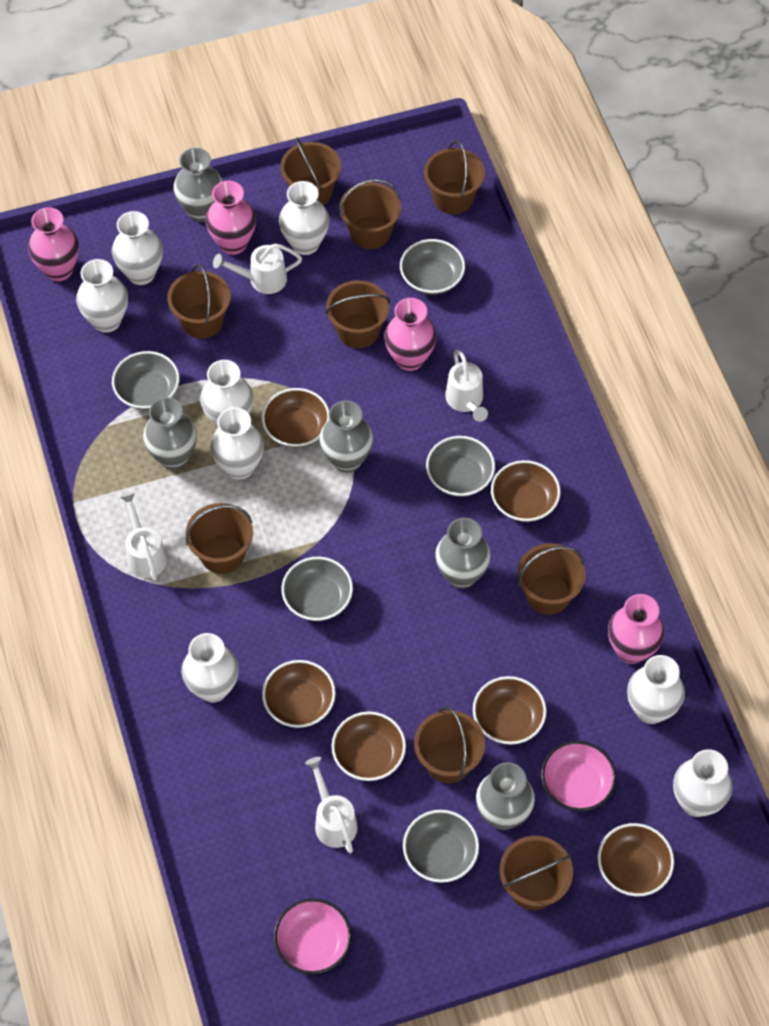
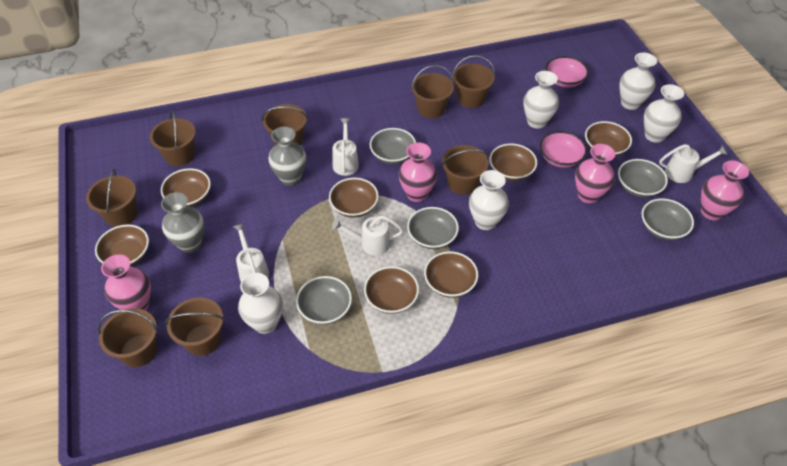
brown bowl: [262,388,329,448] [262,660,336,728] [332,711,406,781] [473,676,547,745] [491,460,560,522] [598,823,674,897] = 6 -> [95,225,149,266] [161,168,211,207] [329,178,379,218] [364,266,419,314] [424,251,478,298] [489,143,537,181] [585,121,632,156] = 7
brown bucket: [167,264,231,339] [186,503,253,574] [280,138,341,205] [326,280,390,348] [340,179,401,249] [414,706,485,783] [424,140,485,214] [500,836,573,910] [517,543,586,615] = 9 -> [86,169,137,227] [98,308,158,367] [150,110,196,166] [165,298,224,356] [262,104,308,146] [411,65,454,118] [442,145,489,195] [452,55,495,108] = 8
grey vase: [143,397,197,469] [173,148,223,222] [319,400,373,473] [435,518,491,589] [476,762,535,830] = 5 -> [161,192,204,253] [268,126,306,186] = 2
white vase: [76,259,128,333] [112,211,163,285] [182,633,239,702] [200,360,253,427] [210,407,264,480] [279,181,329,255] [627,655,685,724] [673,749,732,817] = 8 -> [238,273,283,334] [469,170,509,230] [523,71,559,129] [619,53,657,110] [644,84,684,143] = 5

